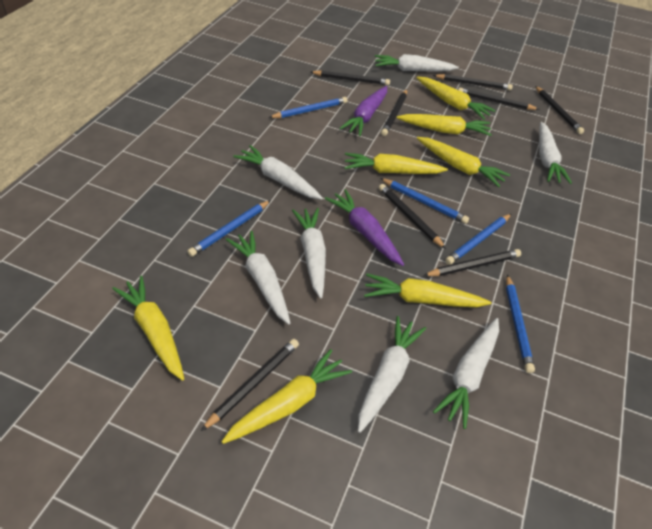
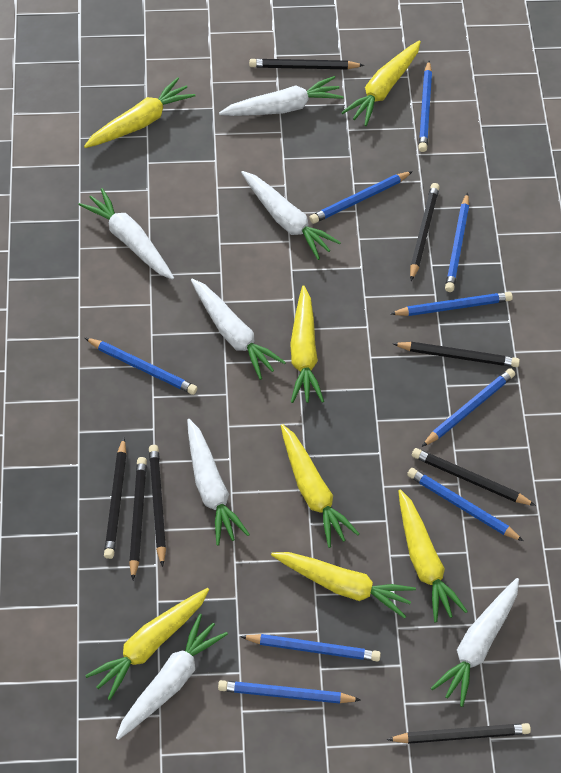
blue pencil: [187,200,271,257] [268,97,348,118] [380,178,469,224] [445,214,511,265] [506,274,535,373] = 5 -> [85,338,197,395] [218,680,361,704] [240,634,381,662] [309,171,413,224] [390,292,513,316] [407,468,523,541] [418,60,432,152] [422,368,515,447] [445,192,469,292] = 9
purple carrot: [325,189,404,266] [339,86,387,136] = 2 -> none = 0

